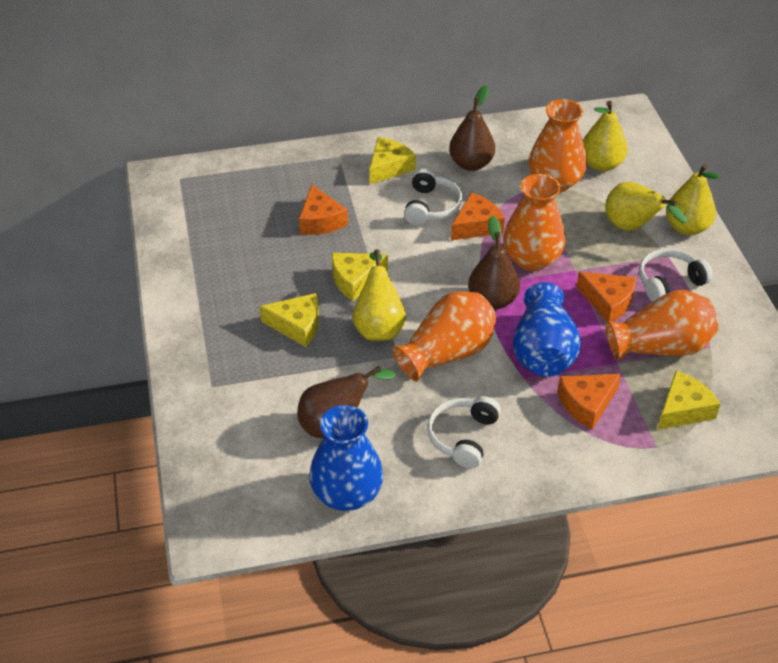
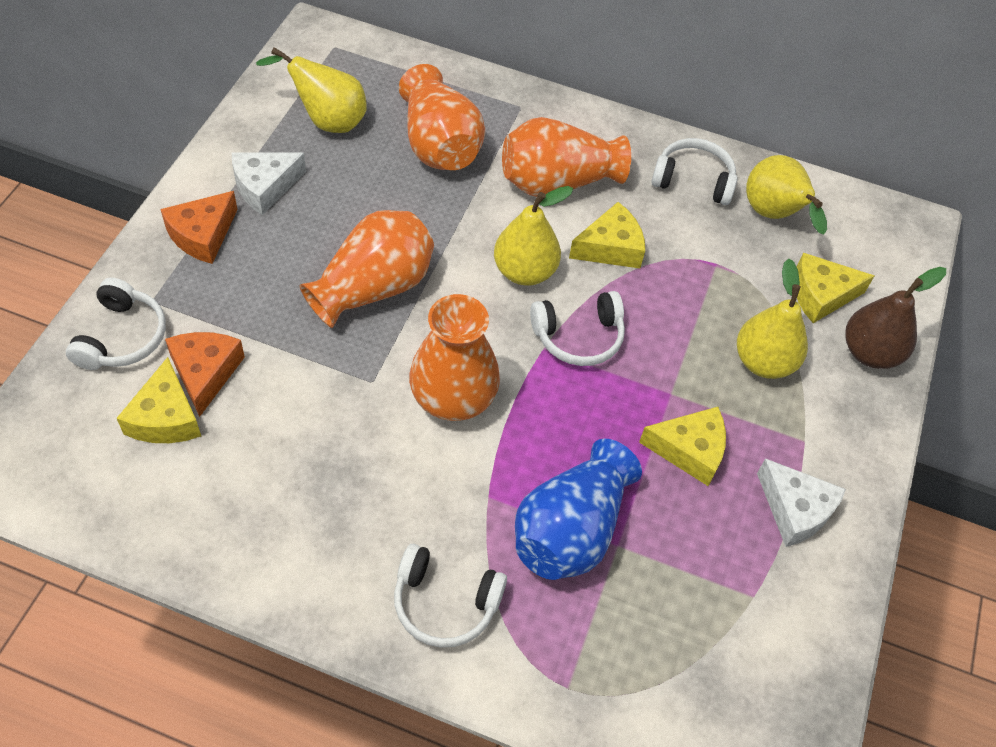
blue vase: [309,405,383,511] [513,282,581,377] = 2 -> [515,439,642,580] = 1
brown pear: [297,366,396,438] [449,85,495,171] [468,216,520,310] = 3 -> [845,267,946,369] = 1
orange cheese: [299,185,348,235] [451,192,505,240] [558,374,621,429] [577,272,636,322] = 4 -> [160,191,238,264] [165,332,245,417] = 2
white cheese: none = 0 -> [232,153,306,215] [757,458,846,547] = 2
white headphones: [404,169,463,225] [427,396,501,469] [639,248,713,302] = 3 -> [66,278,166,370] [394,544,507,648] [530,291,625,366] [651,138,738,205] = 4

